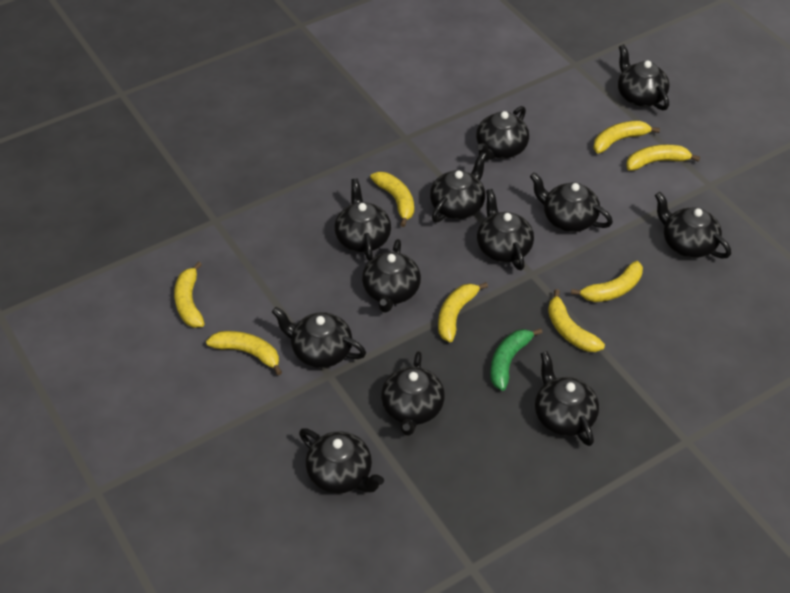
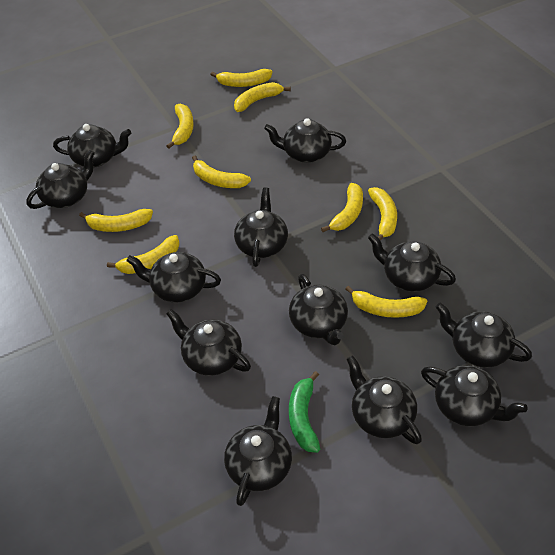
yellow banana: [174,262,205,328] [206,331,282,375] [370,172,414,227] [438,282,488,342] [548,289,605,352] [571,261,643,302] [593,121,660,153] [626,144,700,171] = 8 -> [79,209,153,232] [107,235,180,274] [166,104,194,149] [192,156,251,188] [210,69,273,87] [234,82,291,112] [321,183,363,232] [346,286,427,318] [368,187,397,241] = 9

